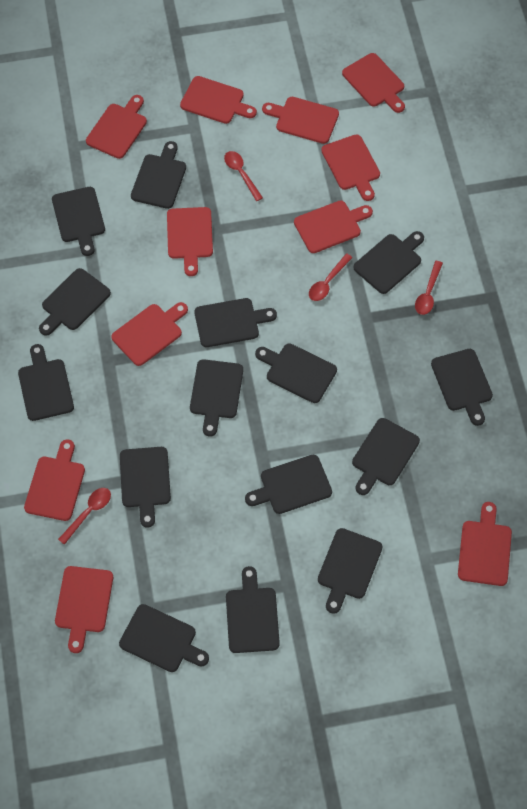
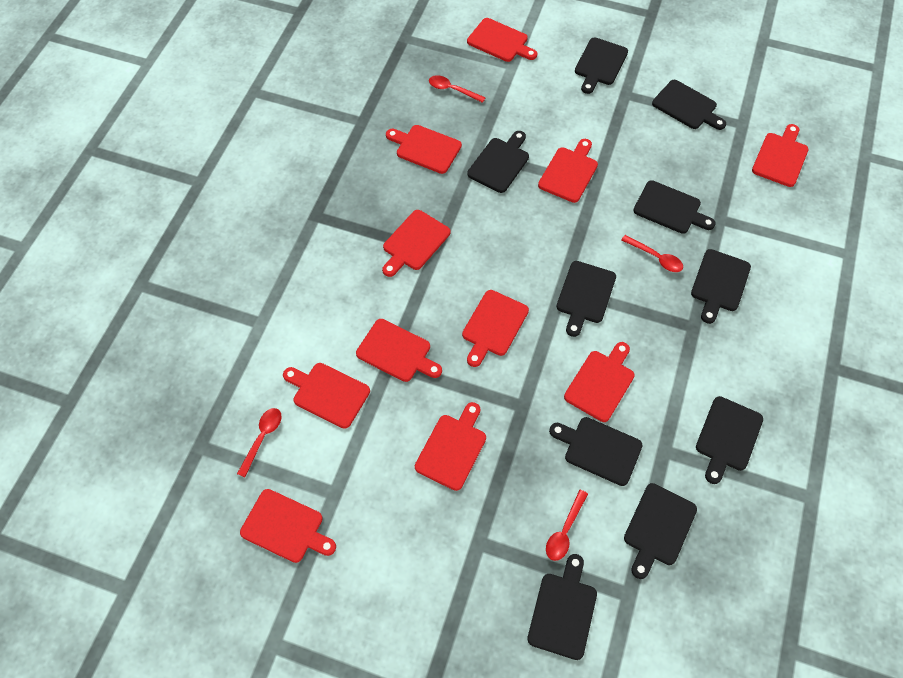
black cutting board: [18,344,74,421] [39,268,111,336] [52,187,105,256] [119,604,209,672] [120,447,171,528] [131,141,186,209] [190,359,243,437] [194,298,277,347] [226,566,280,653] [245,454,332,514] [255,343,337,403] [318,528,383,614] [352,418,420,495] [353,231,424,294] [431,349,493,426] = 15 -> [467,131,529,193] [527,554,597,660] [549,417,643,486] [556,261,616,337] [575,37,628,94] [624,483,697,579] [633,180,716,234] [652,80,726,130] [691,249,751,324] [696,396,763,484] = 10

